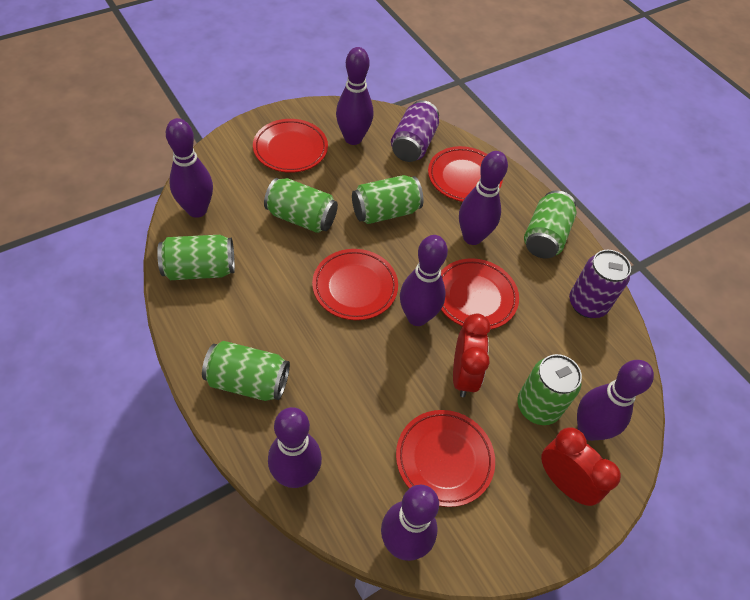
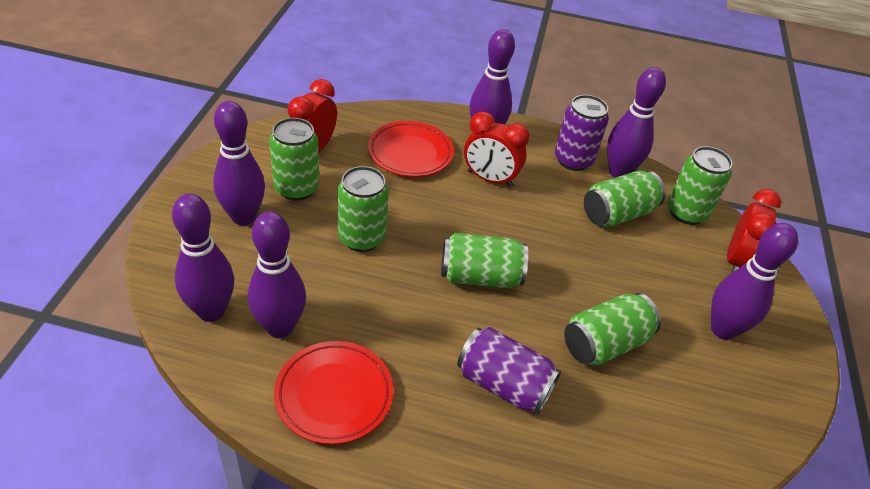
purple bowling pin: [166,118,213,218] [268,407,322,488] [336,47,373,145] [381,485,439,561] [400,235,448,326] [459,151,508,245] [577,360,654,441] = 7 -> [172,194,234,322] [213,101,265,225] [248,211,306,338] [470,29,515,125] [607,67,666,178] [711,223,798,340] = 6
red clock: [453,314,490,397] [541,427,621,506] = 2 -> [288,79,337,153] [464,112,530,187] [727,189,781,272] = 3
red plate: [253,119,328,173] [312,249,398,320] [396,410,495,507] [428,146,503,202] [441,258,519,330] = 5 -> [274,341,393,445] [368,121,454,177] = 2

